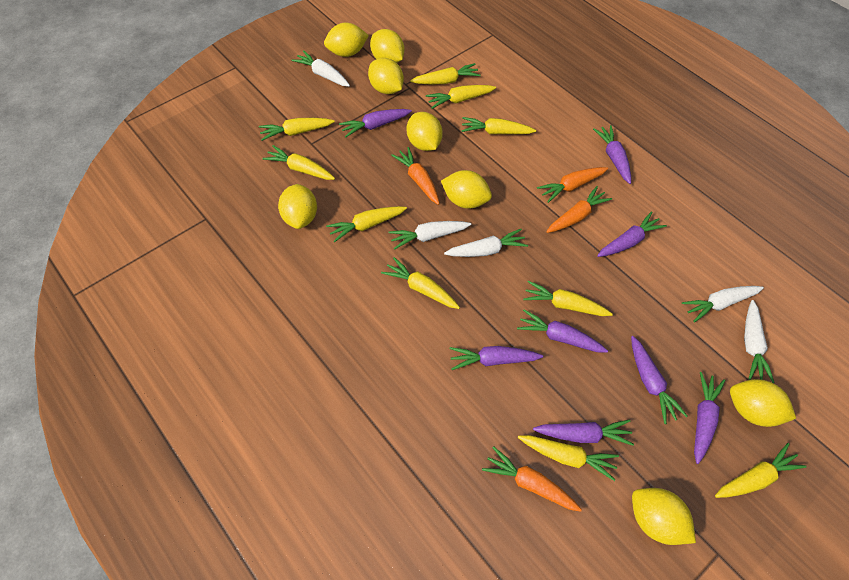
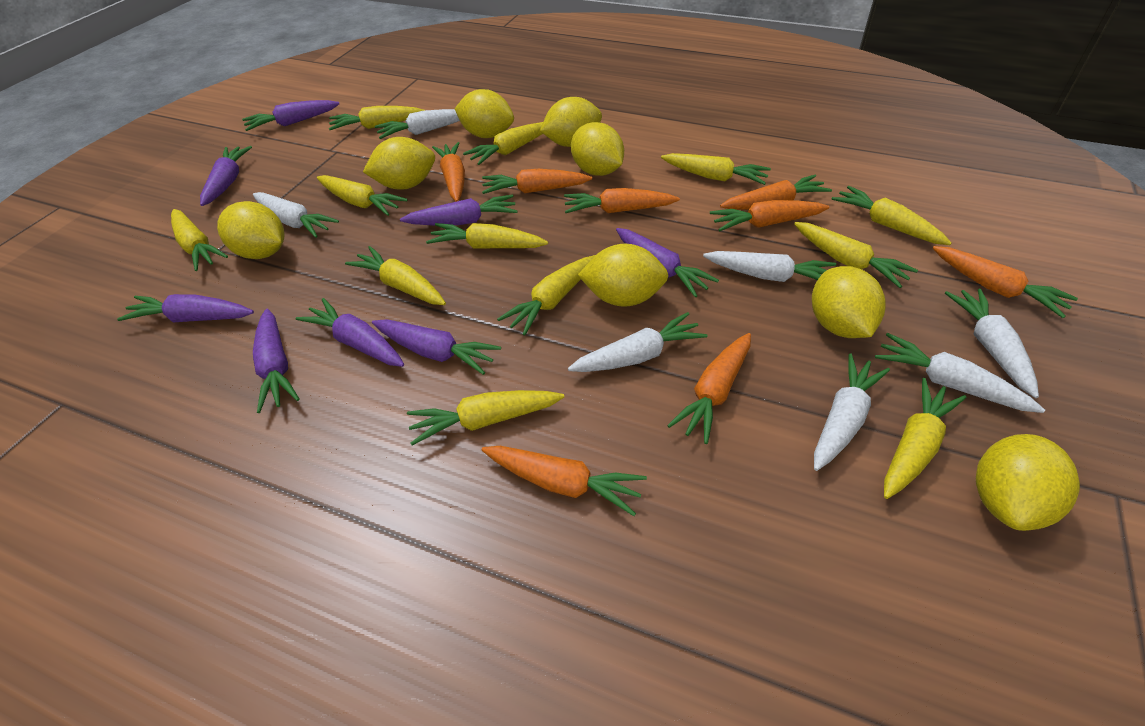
orange carrot: [391,147,440,205] [482,447,582,512] [537,167,608,203] [546,186,612,233] = 4 -> [432,142,465,202] [482,169,592,194] [482,446,647,516] [564,188,680,213] [667,333,751,444] [710,200,829,231] [720,175,832,210] [932,246,1078,318] = 8
white carrot: [291,50,350,87] [389,221,471,250] [444,229,528,257] [682,286,764,322] [744,300,775,383] = 5 -> [253,192,339,238] [375,109,460,139] [568,312,708,372] [703,251,836,282] [814,353,890,471] [875,333,1045,413] [945,289,1039,398] = 7
yellow carrot: [259,118,335,141] [262,145,335,180] [326,206,407,242] [381,257,460,309] [410,63,481,84] [426,85,496,109] [461,117,536,134] [518,435,619,481] [523,281,613,316] [715,443,807,498] = 10 -> [171,209,228,271] [317,175,408,216] [329,106,425,130] [345,246,446,305] [407,390,564,446] [426,223,548,249] [463,122,543,165] [497,255,596,335] [661,153,771,185] [794,222,918,288] [831,186,952,245] [884,378,966,499] = 12

